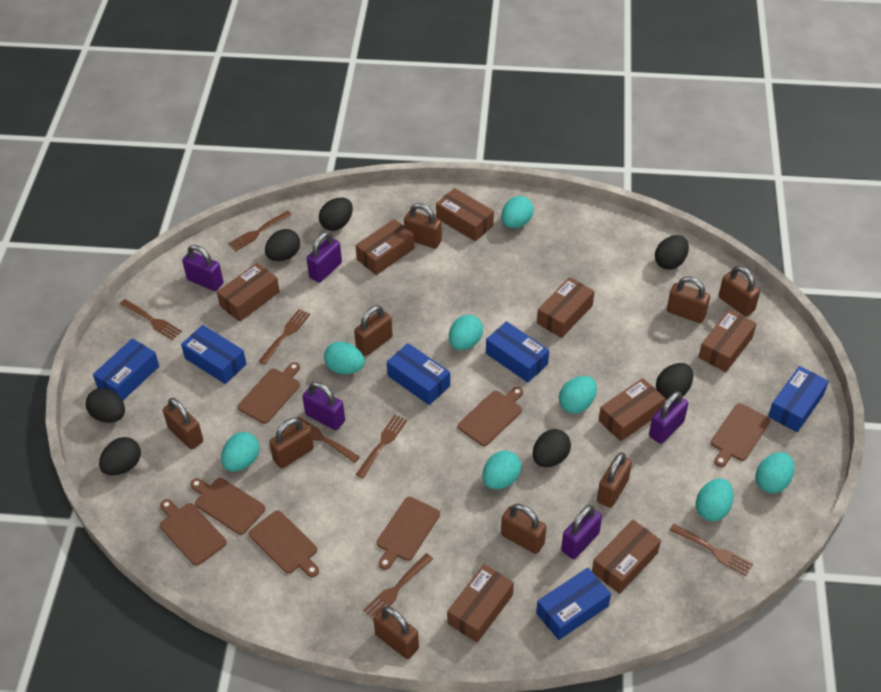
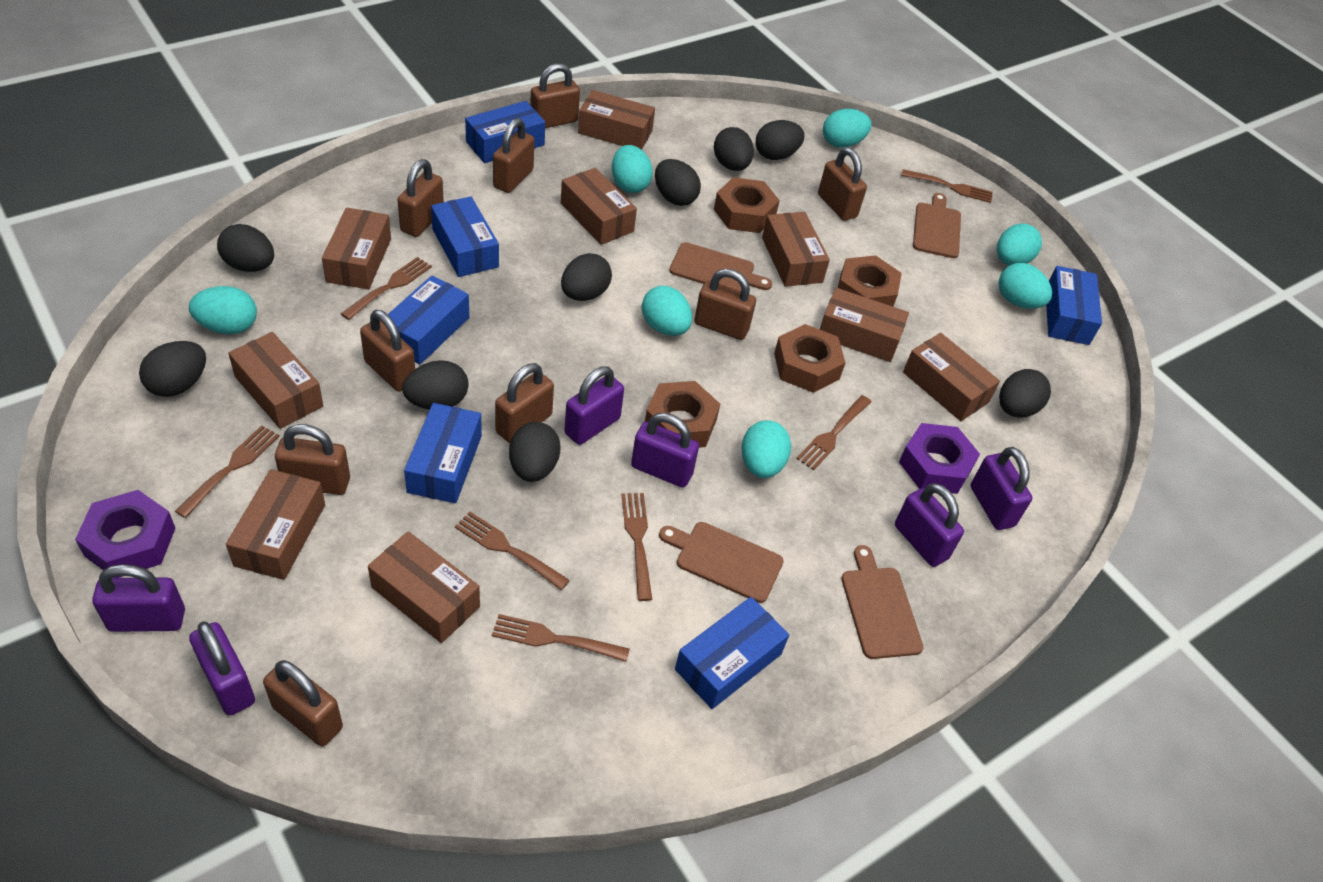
black egg: [86,388,125,423] [99,437,141,475] [265,229,300,261] [319,197,353,231] [533,429,571,467] [655,235,689,270] [656,363,693,400] = 7 -> [139,341,206,397] [217,224,274,272] [402,360,469,410] [509,422,561,482] [561,253,612,301] [655,159,701,206] [714,127,754,171] [756,120,805,160] [999,369,1051,417] = 9
brown box: [217,263,280,322] [356,219,415,275] [436,188,494,242] [447,564,514,643] [537,277,595,338] [592,520,661,594] [599,378,666,441] [698,309,757,372] = 8 -> [226,469,325,580] [228,332,323,429] [322,208,391,289] [368,531,480,643] [561,168,637,245] [578,90,655,150] [762,212,830,287] [820,288,909,362] [903,333,1000,421] = 9
brown cutting board: [160,499,227,566] [190,478,266,535] [238,362,300,424] [249,511,319,577] [377,497,440,570] [458,387,523,446] [711,403,770,467] = 7 -> [659,522,784,603] [669,242,772,291] [841,545,923,659] [913,193,961,258] = 4
brown nut: none = 0 -> [645,381,720,448] [714,177,780,233] [774,324,845,393] [838,255,902,307] = 4
purple nut: none = 0 -> [75,490,176,578] [899,423,980,494] = 2
purple padlock: [182,245,223,291] [302,382,345,430] [307,232,342,283] [561,505,602,559] [649,391,688,444] = 5 -> [92,564,185,632] [189,621,255,715] [564,366,624,445] [631,413,699,488] [895,483,964,567] [971,447,1032,530] = 6
turquoise egg: [221,432,260,471] [324,342,365,374] [449,315,483,350] [482,450,521,489] [501,196,534,228] [559,376,597,414] [696,478,734,521] [756,452,794,493] = 8 -> [189,286,257,334] [612,145,653,193] [642,286,692,336] [741,420,791,478] [823,109,872,148] [997,223,1042,266] [998,263,1052,309] = 7

